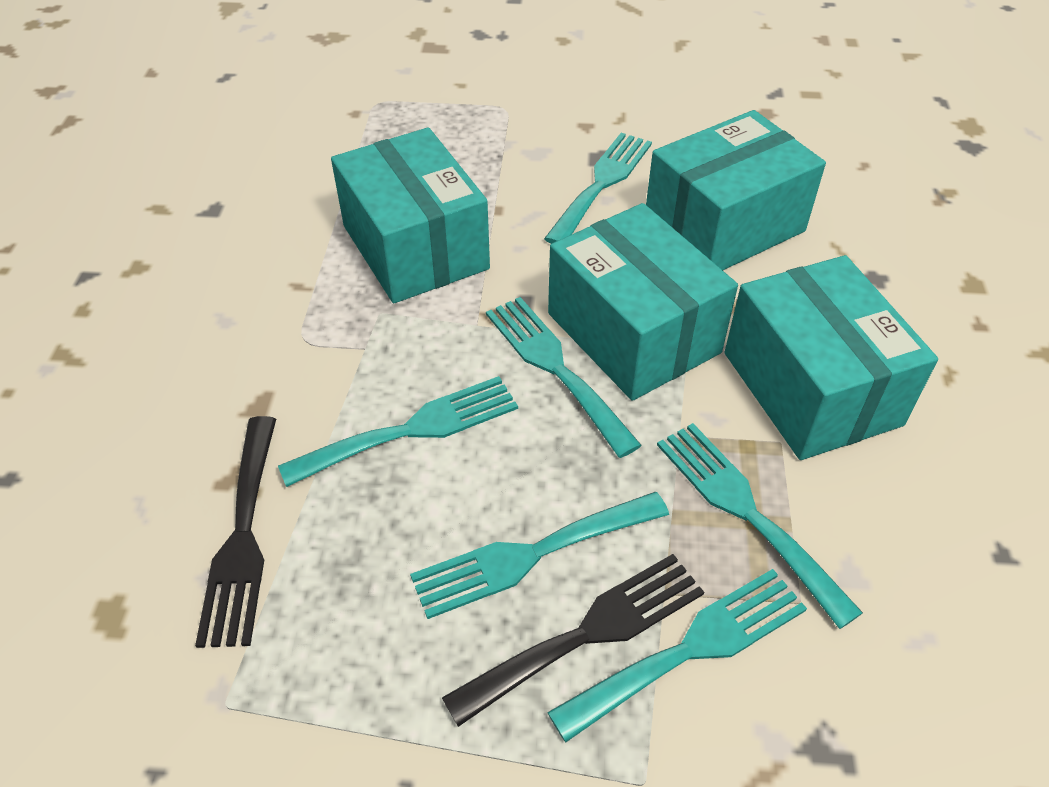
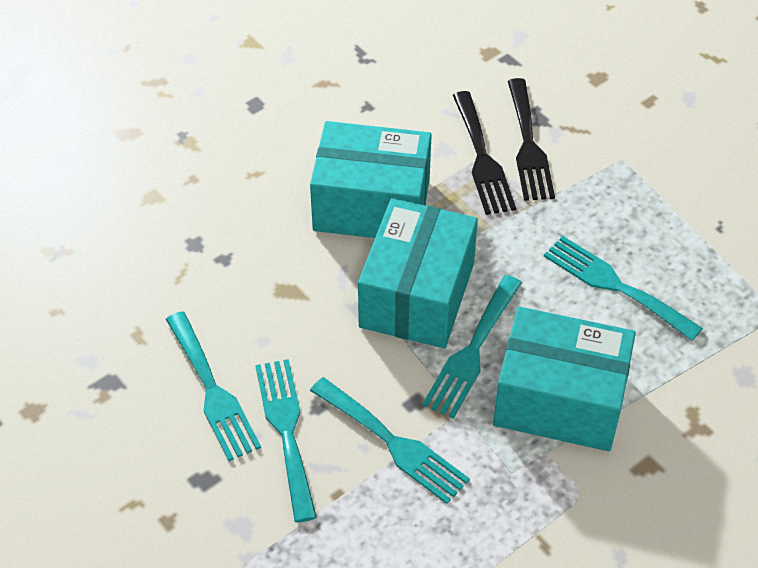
turquoise box: [331,127,490,303] [548,203,738,401] [646,110,826,270] [725,255,938,460] = 4 -> [310,121,432,238] [358,198,478,348] [493,307,636,451] = 3
turquoise fork: [278,376,518,487] [410,492,669,619] [486,297,642,458] [544,133,652,244] [547,569,807,742] [657,423,863,629] = 6 -> [166,311,261,461] [255,359,317,522] [310,377,470,504] [422,275,522,419] [544,236,703,341] = 5

